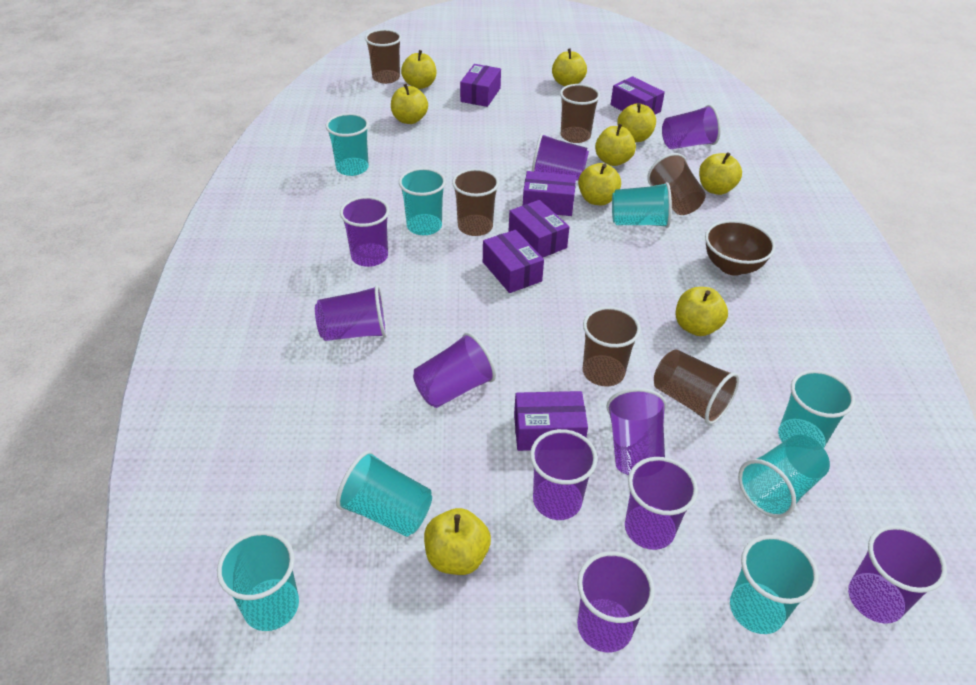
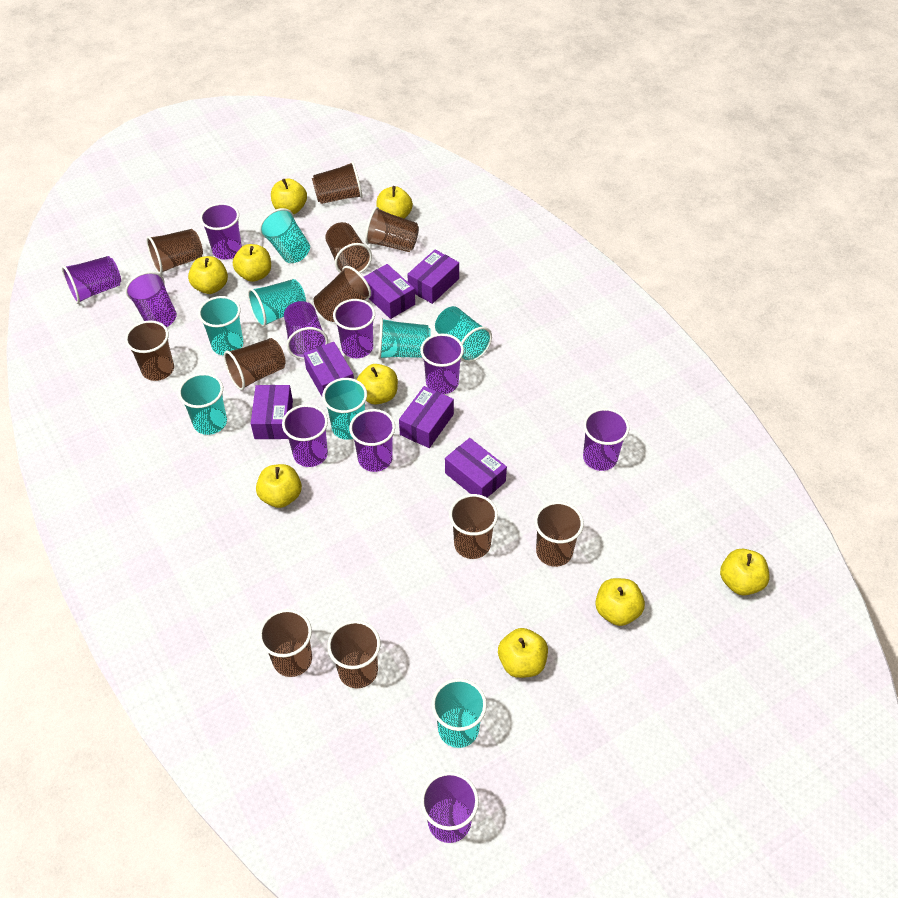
brown bowl: [705,220,775,276] = 1 -> none = 0
brown cup: [365,29,402,84] [452,169,499,236] [560,84,600,143] [583,307,641,387] [647,153,706,215] [654,349,739,425] = 6 -> [125,320,174,381] [146,229,203,274] [224,338,286,390] [259,609,312,677] [312,161,363,204] [314,266,371,322] [325,222,372,273] [327,620,381,689] [365,207,419,252] [449,494,498,559] [534,501,584,567] = 11

